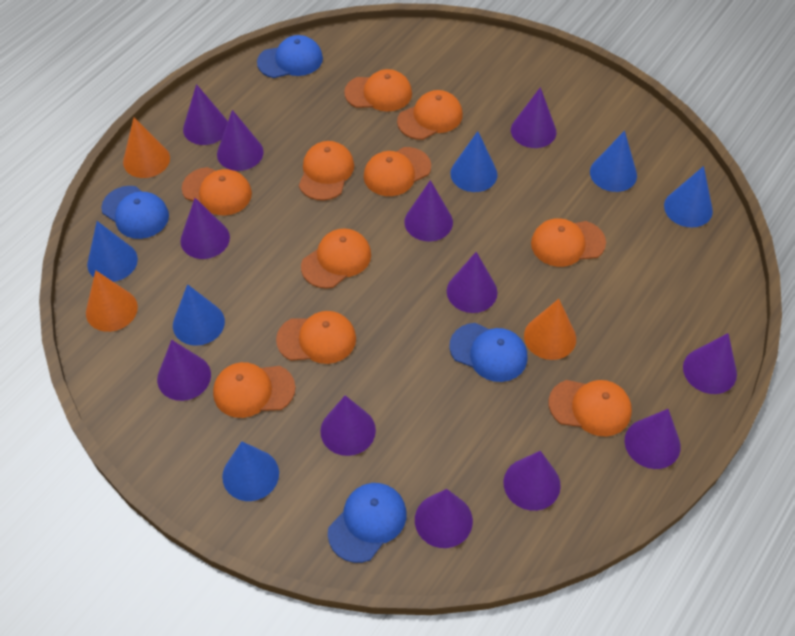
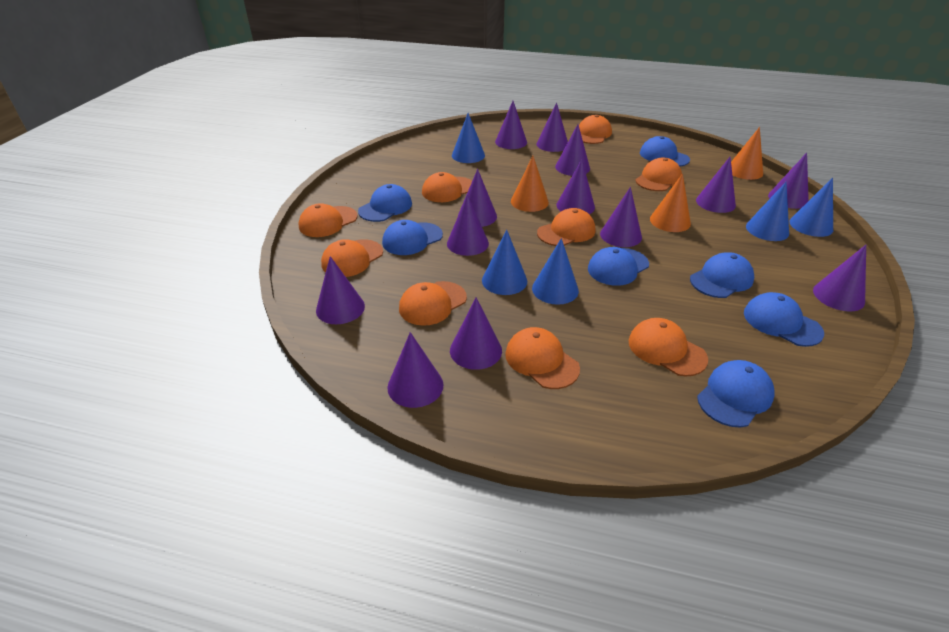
blue cap: [101,186,169,239] [257,35,323,78] [328,483,407,563] [449,323,527,382] = 4 -> [358,184,412,222] [382,220,443,255] [588,247,649,286] [640,136,690,167] [690,252,754,298] [697,360,774,427] [744,292,824,347] = 7
blue cone: [87,221,138,282] [173,284,225,346] [222,441,279,501] [450,131,497,192] [590,131,637,192] [664,166,713,228] = 6 -> [452,113,485,163] [482,230,527,295] [532,238,579,305] [746,182,789,241] [790,177,833,237] = 5
orange cap: [182,167,252,215] [213,362,296,418] [276,311,356,364] [299,141,354,201] [301,228,371,289] [344,69,412,112] [364,147,431,196] [397,90,463,140] [531,218,606,267] [549,380,632,436] = 10 -> [298,203,358,237] [321,239,383,277] [399,281,467,326] [422,172,472,202] [505,327,580,389] [537,208,595,246] [579,115,612,144] [628,318,708,376] [635,157,682,191] = 9
purple cone: [157,340,211,401] [180,198,230,259] [183,84,228,145] [217,110,264,171] [320,395,376,456] [404,180,453,241] [415,489,473,548] [447,252,498,313] [503,451,561,511] [511,87,557,148] [625,409,681,469] [683,333,737,394] = 12 -> [316,256,365,324] [387,332,444,408] [447,194,489,256] [450,297,502,370] [458,169,497,227] [495,101,527,149] [536,102,568,152] [555,124,590,176] [556,159,595,214] [600,187,642,247] [696,157,736,213] [768,153,809,209] [813,245,866,312] = 13

